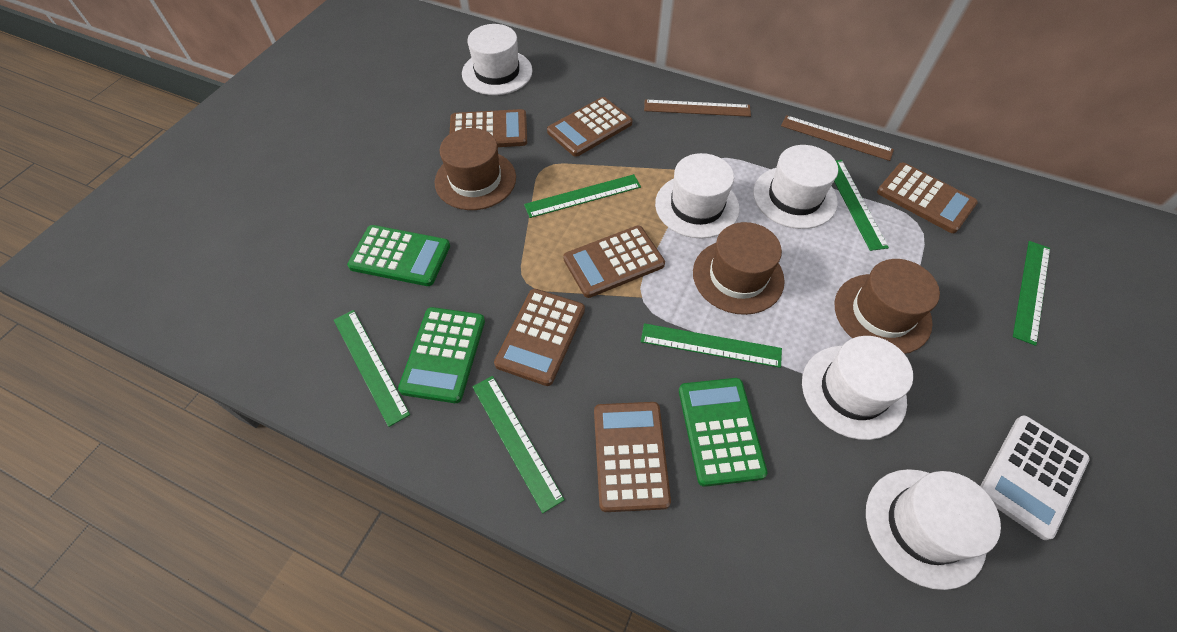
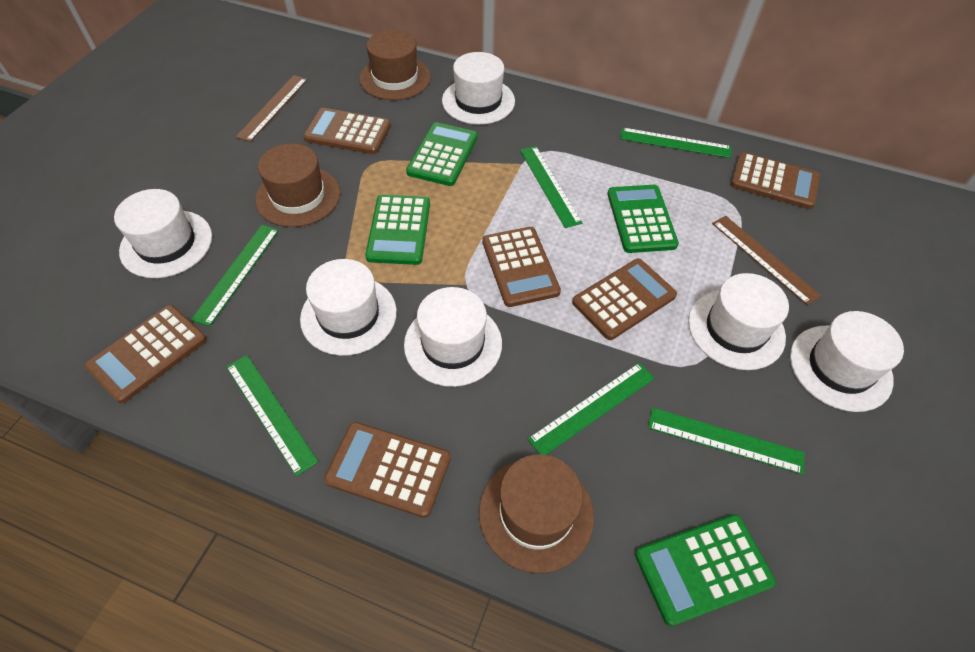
green calculator: [347,225,450,286] [398,307,485,403] [679,378,768,487] = 3 -> [365,195,430,265] [406,122,478,186] [607,185,679,253] [635,514,776,626] = 4
white calculator: [980,415,1090,540] = 1 -> none = 0
white hat: [462,24,533,95] [655,153,739,238] [753,145,838,229] [802,336,913,440] [866,469,1001,590] = 5 -> [114,189,212,278] [300,259,397,356] [404,287,502,387] [442,52,515,125] [688,273,789,370] [790,311,904,412] = 6

